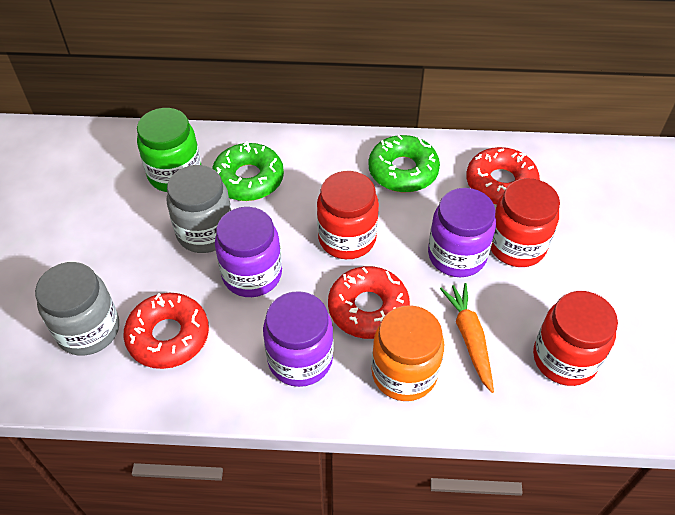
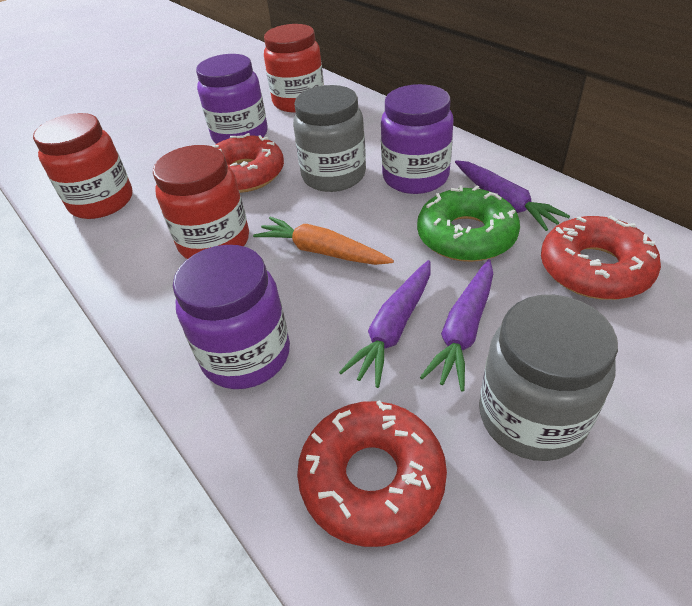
green donut: [212,141,284,201] [368,135,440,192] = 2 -> [417,185,520,262] = 1
green jar: [137,108,201,192] = 1 -> none = 0
orange jar: [372,305,444,401] = 1 -> none = 0
purple carrot: none = 0 -> [339,260,431,388] [420,259,493,391] [455,160,570,231] = 3

